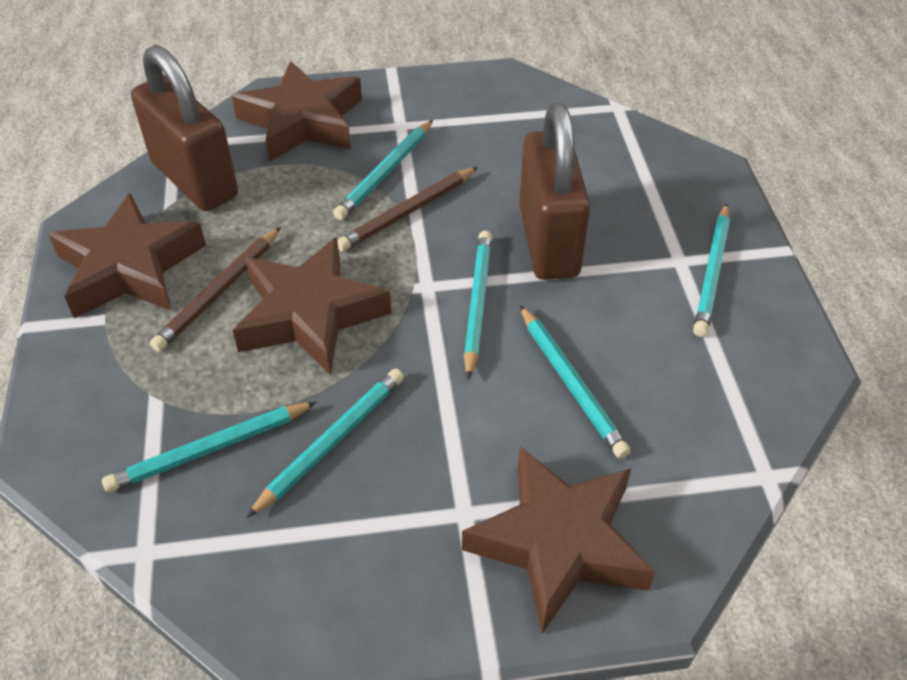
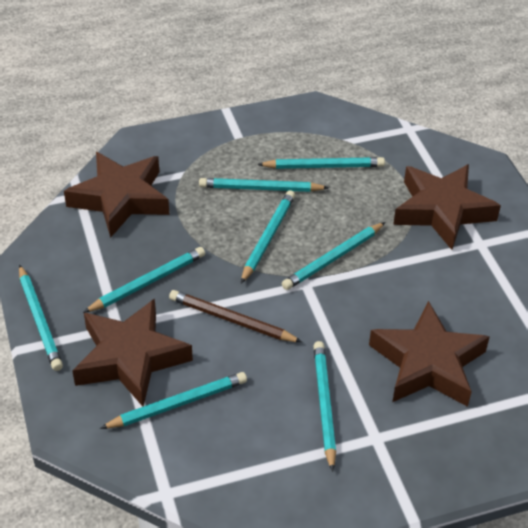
brown padlock: [131,45,238,211] [519,103,590,280] = 2 -> none = 0
brown pencil: [150,227,281,352] [337,167,478,251] = 2 -> [169,290,302,342] = 1
turquoise pencil: [102,402,317,492] [247,369,404,518] [333,120,433,220] [464,231,492,380] [520,305,631,459] [693,203,730,337] = 6 -> [19,265,63,371] [83,247,205,313] [100,372,247,429] [199,178,329,192] [241,190,295,283] [257,157,385,169] [282,222,386,290] [313,341,336,472] = 8

